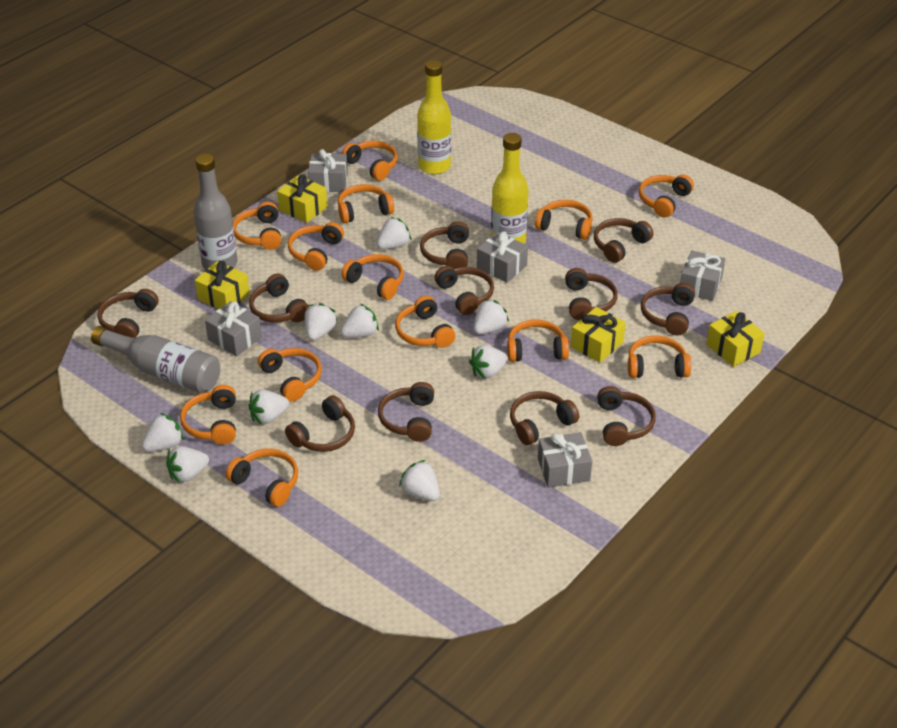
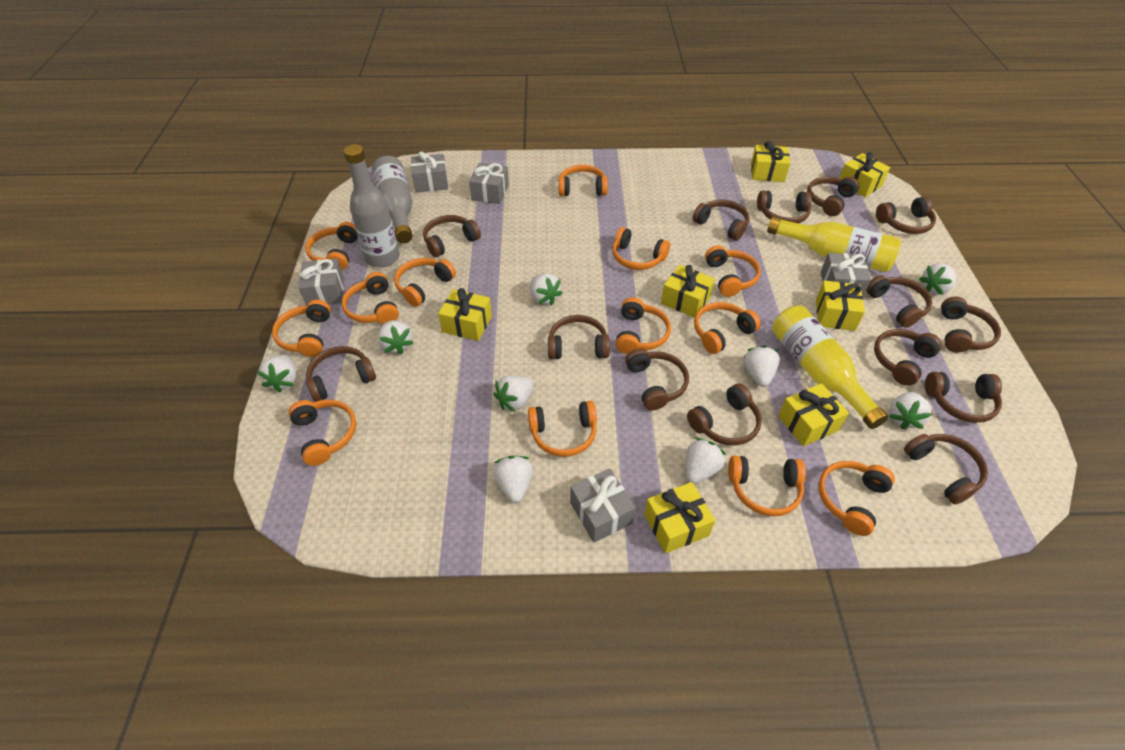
brown headphones: [98,289,158,338] [249,274,309,323] [285,395,355,452] [378,382,434,442] [420,221,469,269] [435,266,494,315] [510,391,579,445] [565,268,618,320] [594,218,654,263] [597,386,656,446] [641,283,695,335] = 11 -> [306,346,376,402] [423,215,481,257] [548,315,610,359] [625,349,689,410] [687,383,762,445] [693,199,750,241] [757,190,812,223] [807,177,859,216] [866,275,932,328] [874,329,942,386] [876,197,936,234] [904,434,988,505] [925,372,1002,423] [941,297,1001,353] = 14
yellow gift: [195,261,250,309] [277,174,327,223] [571,307,626,363] [706,311,765,367] = 4 -> [438,288,492,341] [644,482,715,554] [661,265,715,318] [751,141,790,182] [778,383,849,446] [816,280,865,331] [840,152,890,197] = 7

